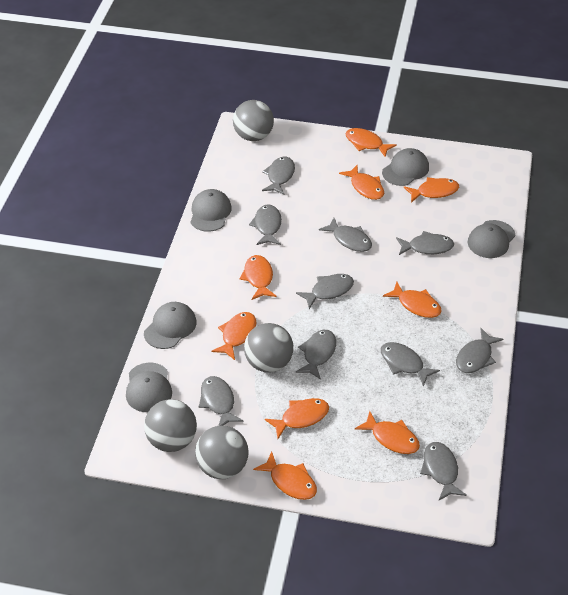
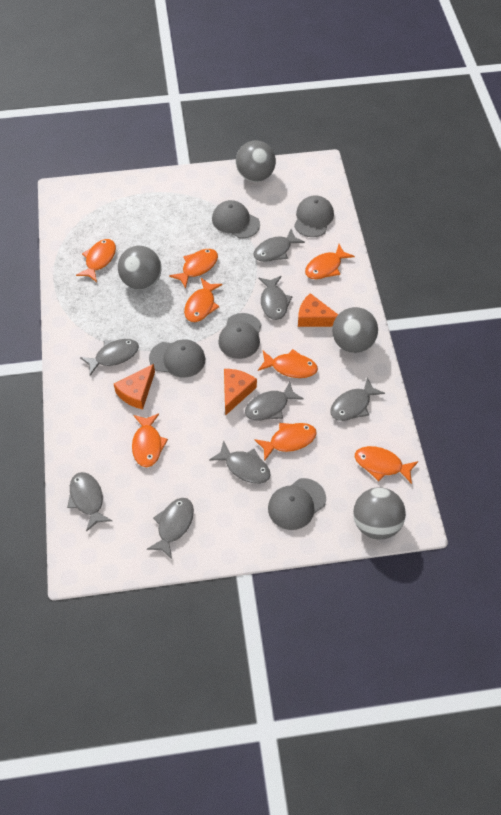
grey fish: [199,376,244,426] [249,204,282,245] [262,157,295,195] [295,330,336,380] [296,274,354,309] [319,218,372,252] [381,342,440,386] [396,231,454,255] [420,442,467,500] [456,328,503,373] = 10 -> [67,472,112,532] [80,339,139,376] [147,498,194,559] [209,440,271,484] [245,381,304,421] [253,229,305,262] [258,276,292,320] [330,378,385,421] = 8
orange cheese: none = 0 -> [114,364,155,409] [224,369,257,416] [298,293,338,327] = 3
orange fish: [211,312,256,360] [240,255,277,300] [253,452,317,500] [265,398,329,439] [339,165,384,200] [345,128,397,157] [355,411,420,454] [383,282,442,318] [404,177,459,203] = 9 -> [76,239,116,282] [132,413,168,467] [169,249,218,288] [184,278,222,322] [254,423,317,461] [258,349,318,378] [305,244,355,279] [355,446,418,484] = 8

